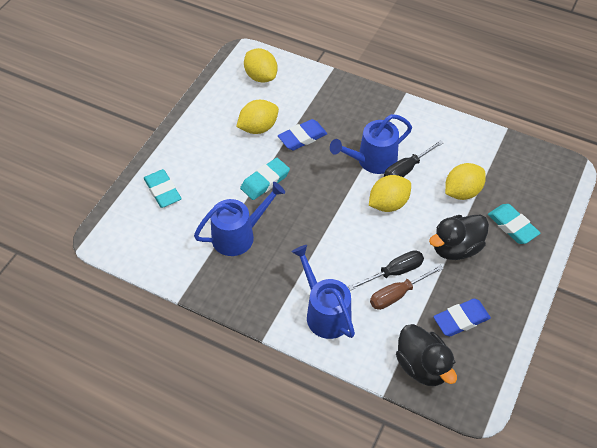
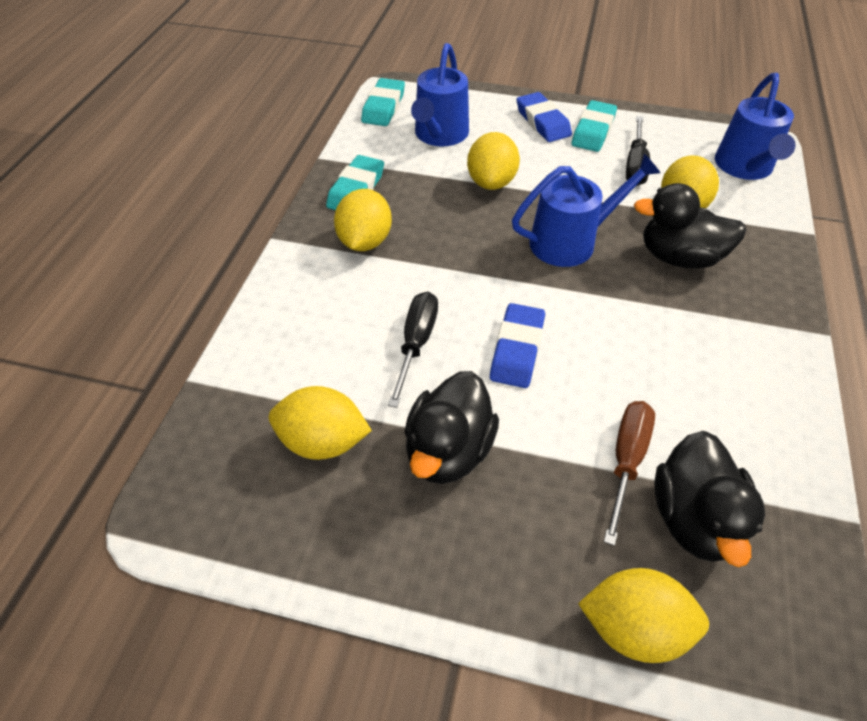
black duck: [396,324,457,386] [429,215,489,260] = 2 -> [404,371,499,484] [634,183,746,269] [654,431,765,567] = 3
yellow lemon: [236,100,279,134] [244,48,278,83] [369,175,411,212] [445,163,486,200] = 4 -> [269,386,372,460] [334,189,392,251] [467,132,520,190] [578,568,709,663] [661,155,719,208] = 5

